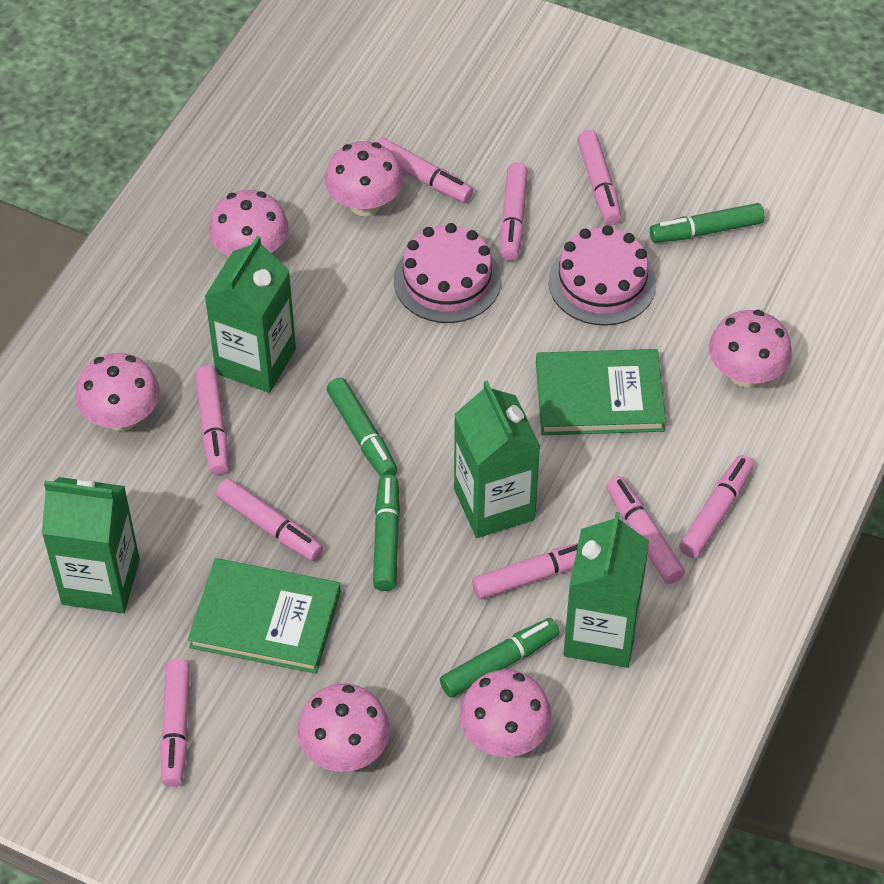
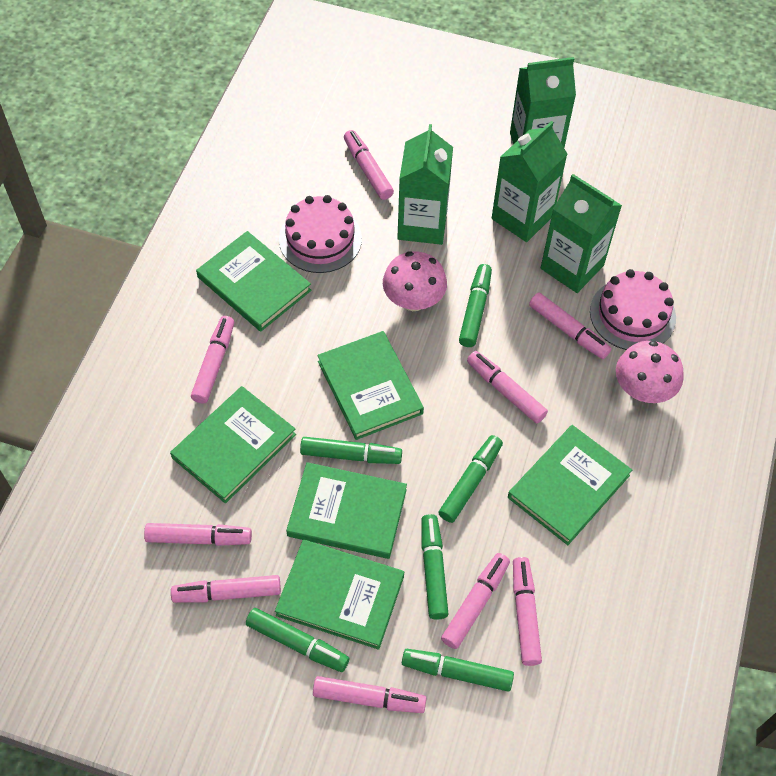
green book: [188,558,341,673] [536,349,666,435] = 2 -> [170,386,296,503] [196,231,311,332] [275,540,404,650] [286,462,407,559] [317,331,424,440] [508,425,632,545] = 6
green marker: [326,378,397,477] [373,474,400,591] [440,618,560,697] [650,203,764,243] = 4 -> [246,608,349,672] [300,437,402,464] [402,649,514,692] [421,514,448,620] [438,435,503,523] [459,264,492,347] = 6
pink mushroom: [75,353,160,431] [209,190,289,256] [297,684,390,772] [325,141,403,216] [459,670,552,757] [709,310,792,388] = 6 -> [383,251,447,311] [616,341,684,403] = 2

